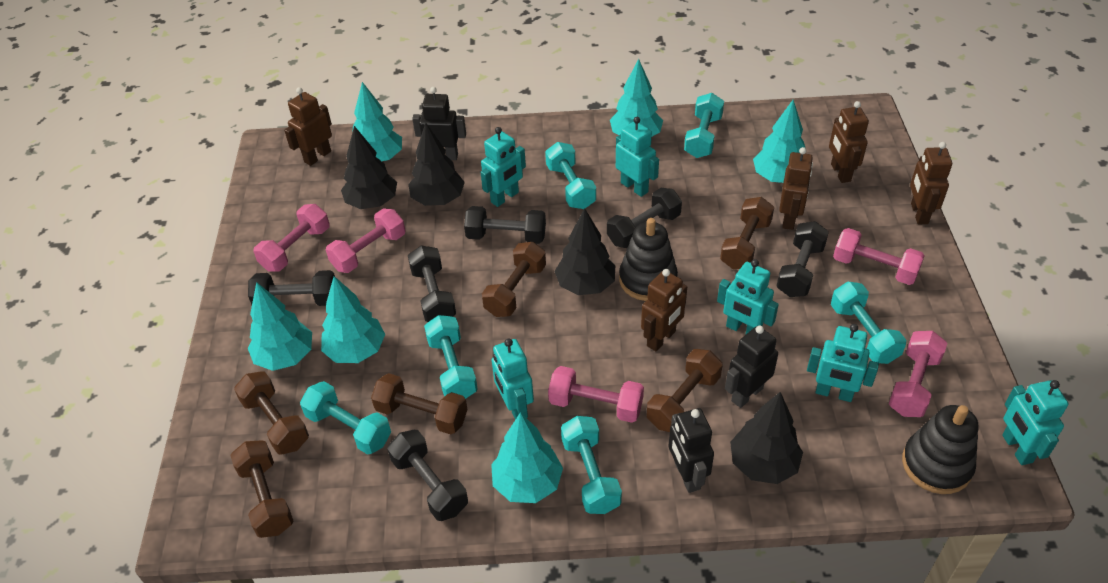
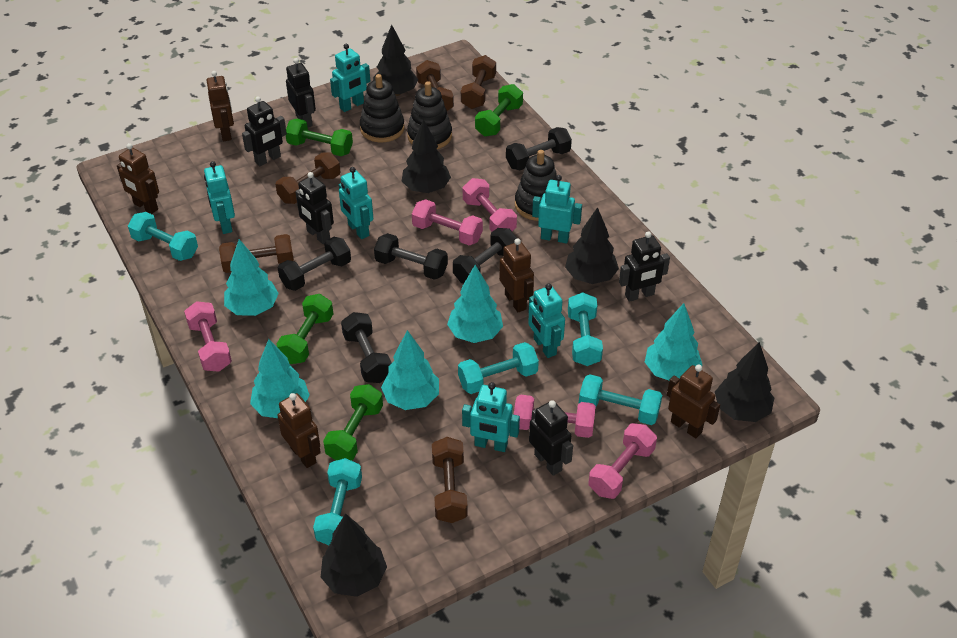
black dumbbell: [248,270,335,306] [387,430,468,521] [408,246,456,322] [464,206,546,244] [607,188,682,248] [777,221,829,297] = 6 -> [278,237,351,291] [341,312,392,383] [374,233,448,280] [453,228,517,283] [506,127,572,170] = 5
black robot: [412,87,466,160] [669,408,714,493] [725,325,778,408] = 3 -> [242,97,287,166] [286,58,316,127] [295,172,334,244] [529,400,573,476] [619,231,670,302] = 5
black stacking toy: [619,218,678,301] [902,405,978,494] = 2 -> [360,74,405,142] [407,81,452,149] [515,150,557,221] = 3
black tree: [341,126,397,209] [408,123,465,206] [554,208,615,295] [730,392,803,484] = 4 -> [321,513,387,597] [373,25,418,96] [402,119,451,193] [565,207,619,284] [715,342,774,422] = 5
brown dumbbell: [230,440,294,538] [234,371,309,455] [371,373,468,434] [482,242,546,317] [647,349,723,432] [720,197,774,269] = 6 -> [219,234,294,273] [275,152,340,204] [416,60,454,111] [432,437,468,523] [461,55,496,109] = 5
green dumbbell: none = 0 -> [277,294,333,364] [286,119,353,156] [323,384,383,461] [475,84,523,137] = 4
turquoise dumbbell: [300,381,391,455] [424,315,478,399] [545,142,596,209] [561,416,622,514] [684,93,724,158] [831,281,906,364] = 6 -> [128,212,198,261] [313,458,362,545] [458,342,539,394] [568,292,603,366] [579,375,662,425] = 5
turquoise tree: [248,282,312,371] [321,276,385,363] [353,82,402,162] [491,412,563,503] [610,59,663,136] [753,100,807,183] = 6 -> [224,239,279,316] [250,339,310,418] [381,330,439,410] [447,265,503,343] [645,303,703,380] = 5

